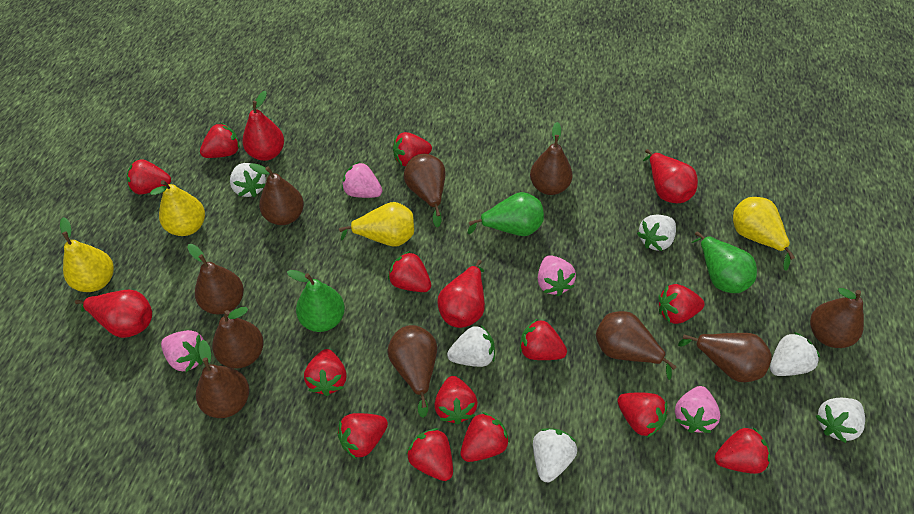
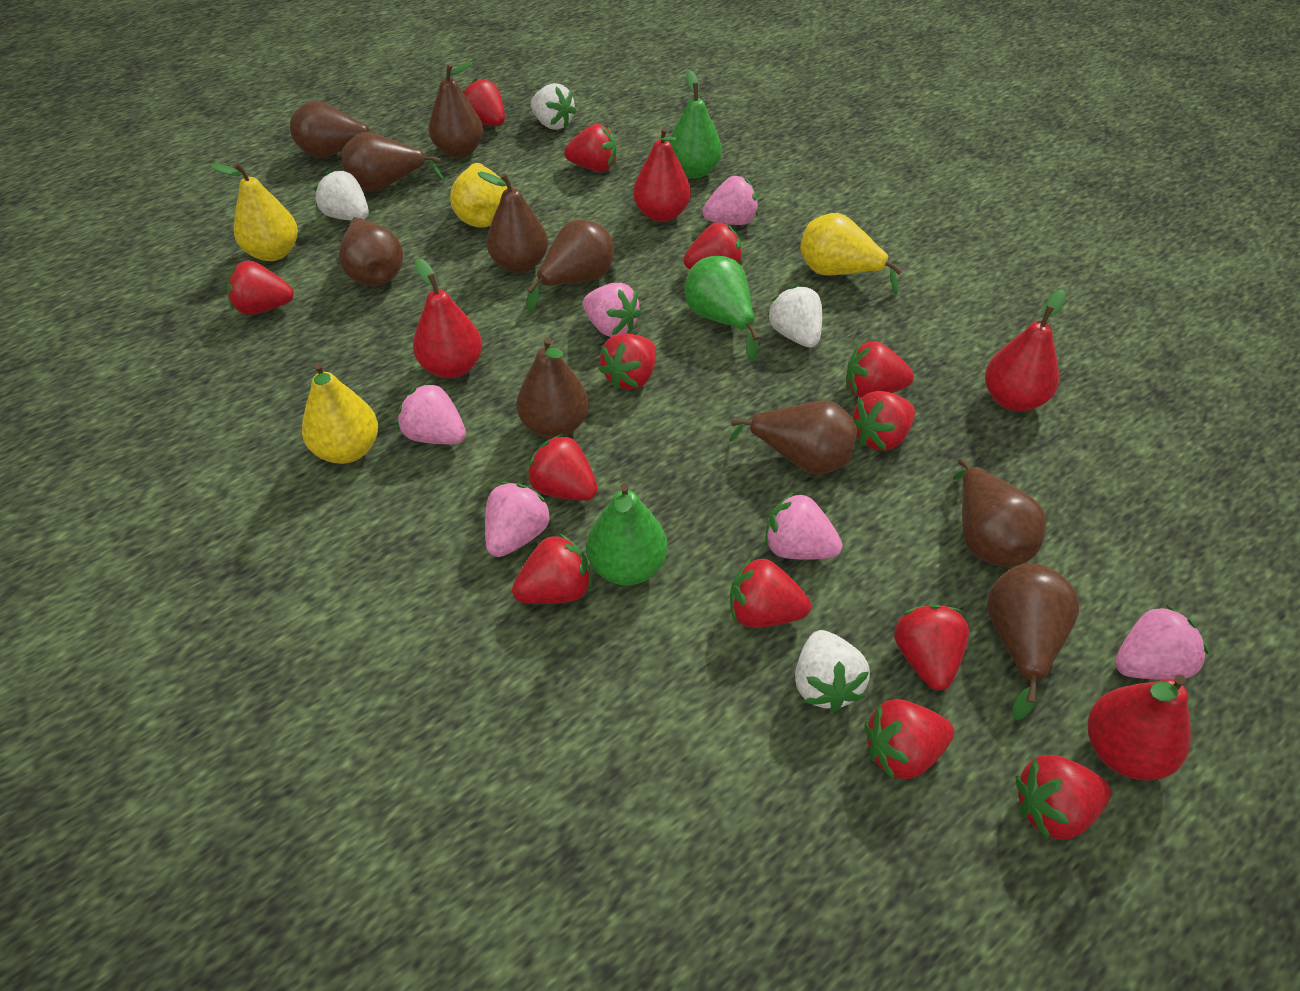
pink strawberry: [161,330,204,372] [342,162,382,198] [538,255,576,296] [675,386,720,433] = 4 -> [398,382,466,444] [485,482,552,557] [582,283,642,337] [702,176,758,225] [765,492,843,560] [1115,605,1209,680] = 6
white strawberry: [230,163,266,197] [447,325,495,367] [533,428,577,482] [637,215,676,251] [770,332,820,376] [816,398,865,443] = 6 -> [314,171,369,220] [531,83,577,130] [767,285,822,347] [795,630,870,712] = 4

